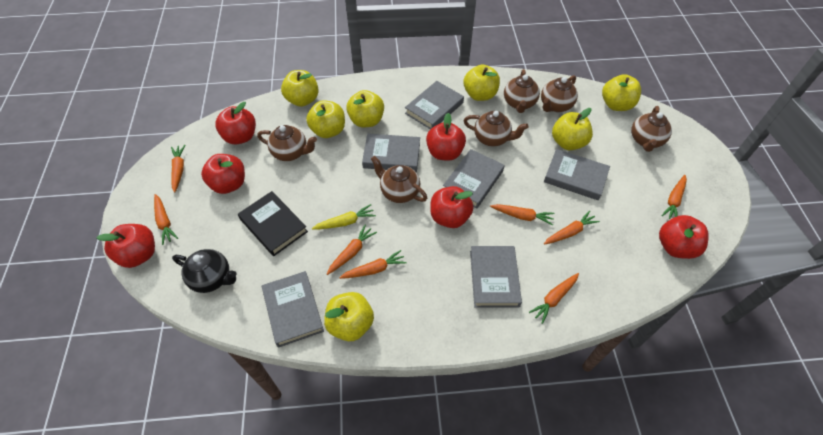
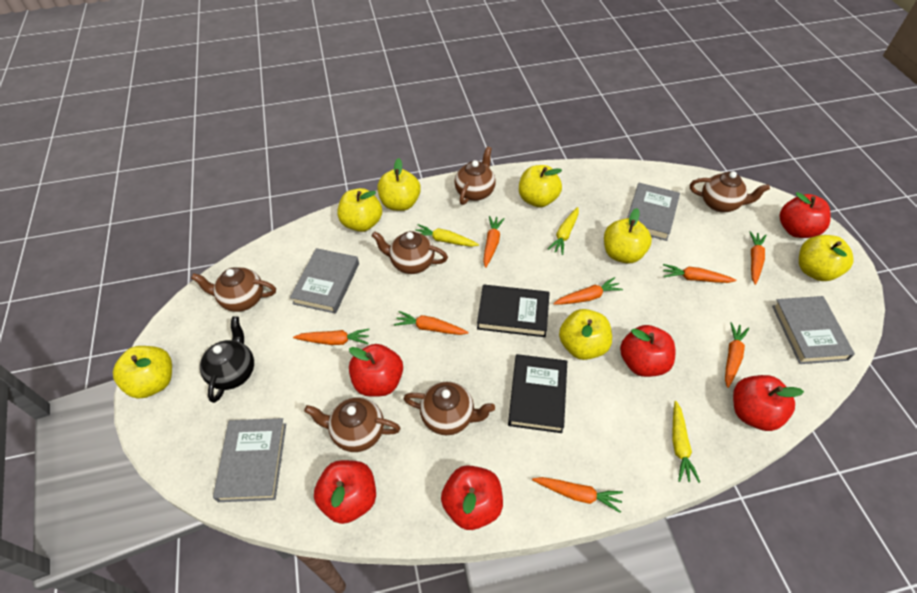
black book: [238,191,308,256] = 1 -> [477,285,550,337] [508,354,567,433] = 2
grey book: [262,271,324,348] [362,134,420,172] [405,81,464,130] [443,149,505,208] [470,246,522,308] [544,149,610,200] = 6 -> [213,418,286,502] [290,248,359,314] [627,183,680,241] [772,296,855,364] = 4
yellow carrot: [312,204,376,230] = 1 -> [415,224,479,247] [547,207,579,255] [672,401,700,483] = 3

